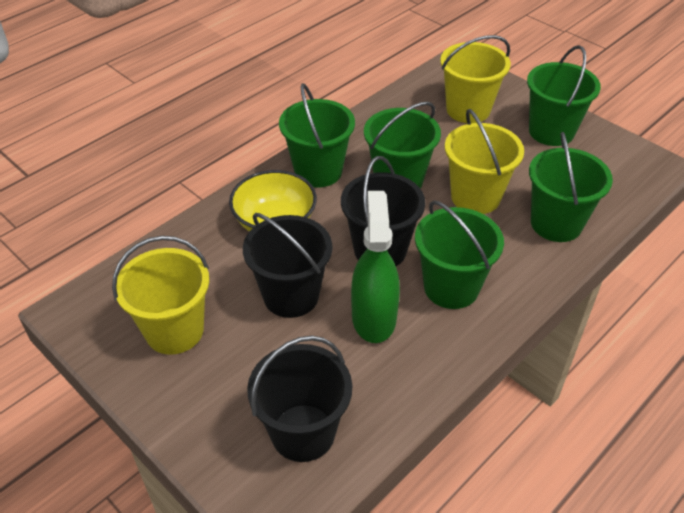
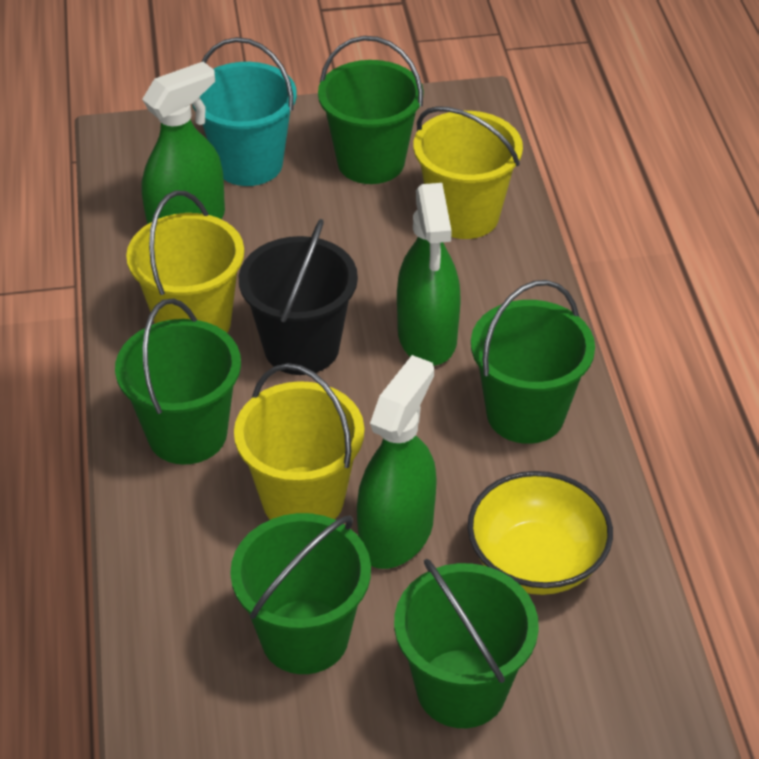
black bucket: [243,213,332,318] [247,336,352,462] [341,156,425,266] = 3 -> [239,219,358,375] = 1
green spray bottle: [351,191,400,343] = 1 -> [142,62,225,224] [357,355,437,569] [397,183,461,366] = 3
turquoise bucket: none = 0 -> [192,37,297,186] = 1

